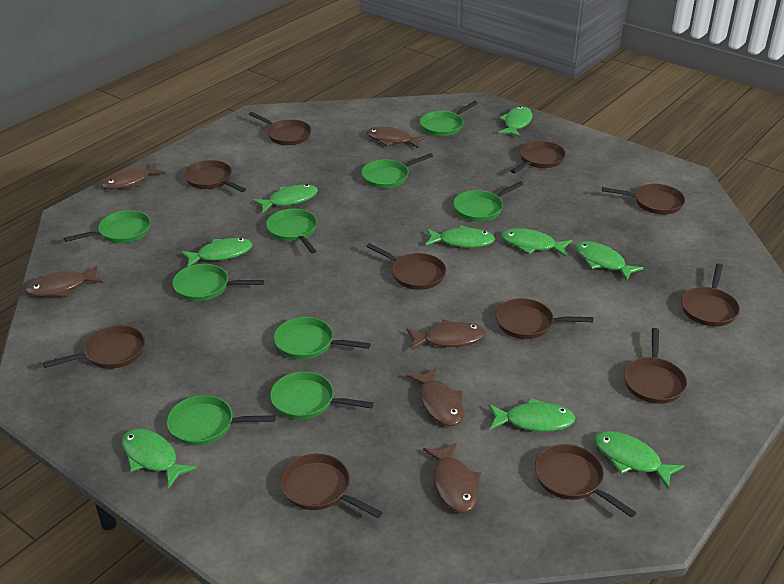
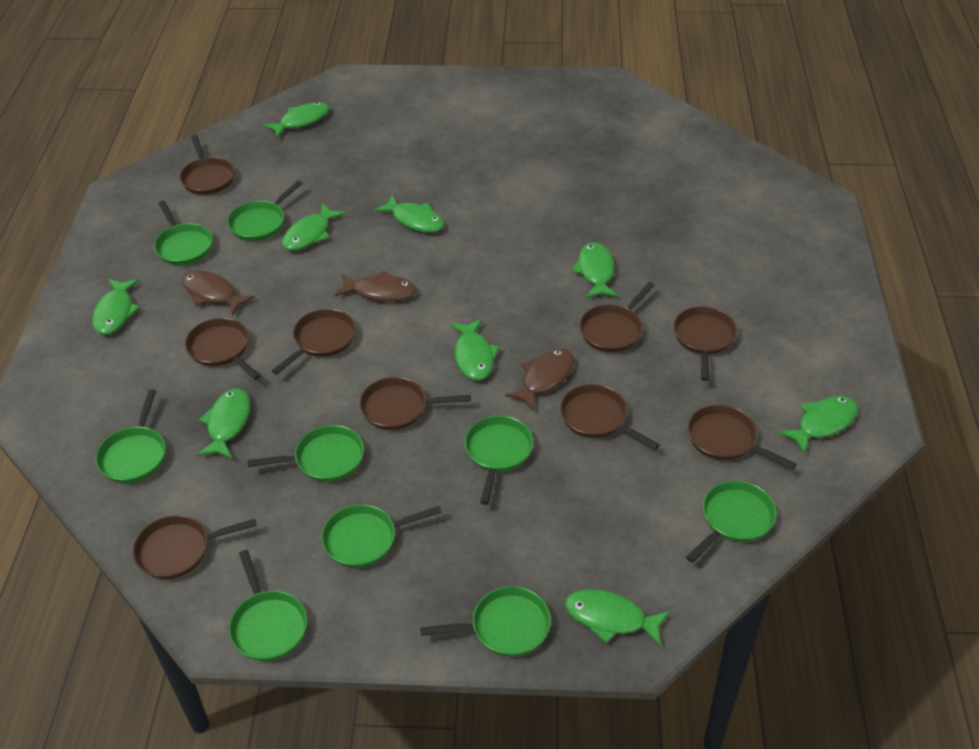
brown fish: [25,266,103,297] [101,162,166,190] [366,126,426,148] [406,320,486,350] [407,367,464,426] [423,442,481,513] = 6 -> [182,270,255,315] [334,271,416,302] [505,349,574,411] = 3
brown pan: [43,325,145,369] [184,160,246,192] [249,112,312,145] [280,454,383,518] [366,243,446,290] [495,298,593,339] [511,141,566,173] [535,444,637,518] [602,184,685,215] [624,328,687,404] [681,263,740,327] = 11 -> [133,515,256,579] [180,135,235,195] [185,318,261,380] [272,309,356,375] [359,377,471,430] [560,384,660,450] [580,282,655,352] [673,306,737,381] [688,405,796,470] = 9

